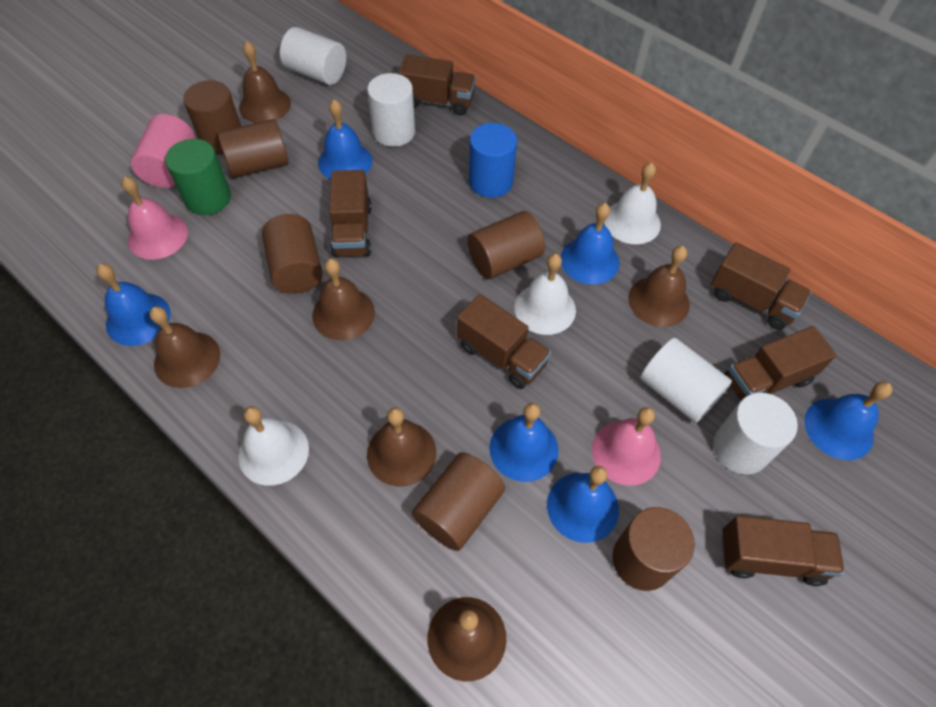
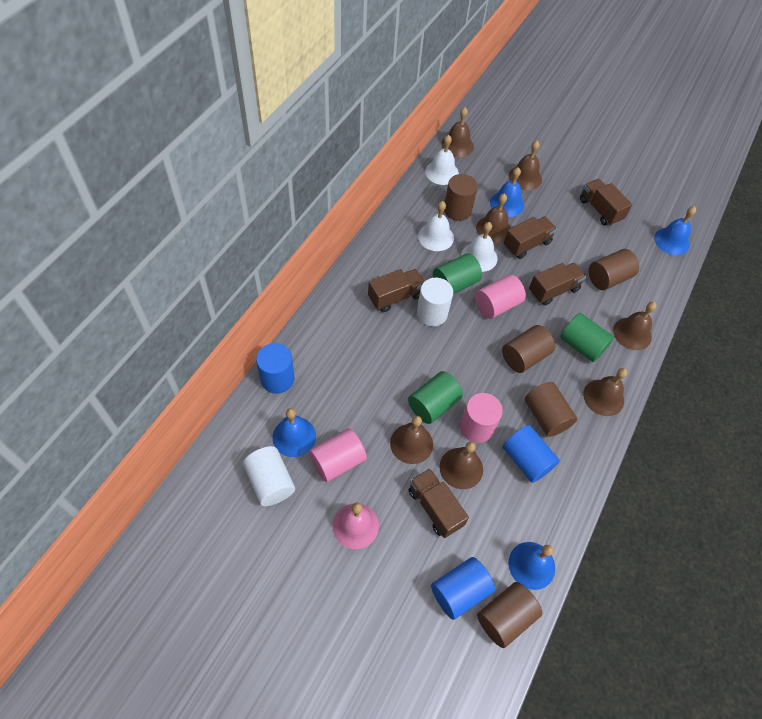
blue bell: [96,264,171,346] [318,99,372,179] [489,403,558,482] [547,466,619,543] [561,203,619,285] [804,381,893,460] = 6 -> [272,408,316,457] [490,167,524,217] [509,542,555,590] [654,206,696,255] = 4
blue cylinder: [469,123,517,198] = 1 -> [256,343,294,394] [431,557,495,620] [503,425,560,483] = 3
brown bell: [149,306,220,388] [239,41,291,123] [312,259,375,340] [367,407,436,486] [427,597,506,681] [628,246,690,327] = 6 -> [390,416,433,464] [439,442,483,489] [441,107,474,157] [476,193,511,243] [509,141,542,190] [583,368,627,416] [613,302,657,350] = 7
brown cylinder: [183,80,241,155] [218,119,289,178] [262,214,323,294] [412,452,505,551] [467,211,545,279] [612,507,695,591] = 6 -> [444,174,478,221] [477,582,543,648] [502,325,555,373] [525,382,577,437] [588,249,639,290] = 5
brown truck: [329,170,372,258] [398,54,476,116] [457,294,551,389] [711,242,811,330] [721,516,845,586] [724,326,836,401] = 6 -> [368,269,425,312] [409,468,469,538] [504,216,557,259] [529,263,586,306] [580,179,632,226] = 5
green cylinder: [165,139,231,215] = 1 -> [408,371,463,424] [433,253,482,294] [560,313,614,362] = 3
pink bell: [121,176,188,260] [592,407,661,486] = 2 -> [333,502,379,549] = 1
pink cylinder: [131,114,195,188] = 1 -> [309,428,367,482] [460,393,503,443] [475,274,526,319] = 3
white cylinder: [280,27,346,85] [367,73,415,147] [641,338,732,423] [713,393,798,475] = 4 -> [243,446,295,506] [417,278,453,326] = 2

